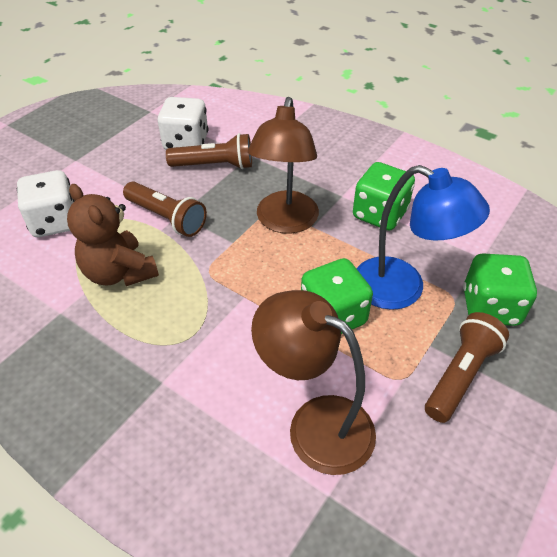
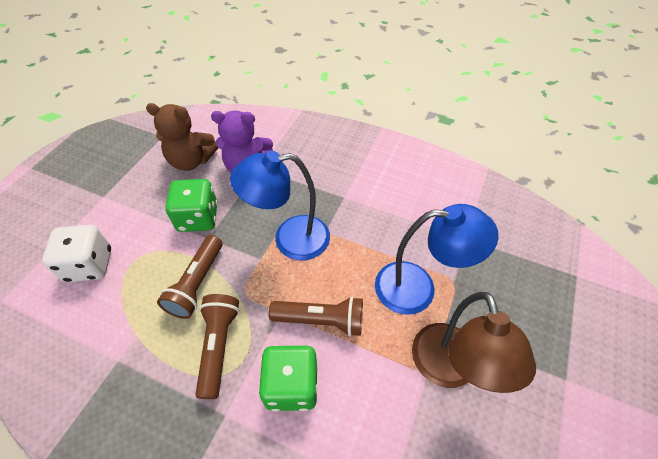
blue lamp: [356,165,490,310] = 1 -> [230,151,330,261] [375,204,499,315] = 2
brown lamp: [248,97,319,234] [251,290,376,475] = 2 -> [412,292,536,393] = 1
green dice: [301,258,373,334] [353,162,415,231] [463,254,537,326] = 3 -> [165,179,218,232] [258,345,318,412] = 2
purple teddy bear: none = 0 -> [211,110,273,172] = 1
white dice: [17,170,75,237] [158,97,208,150] = 2 -> [42,225,111,282] = 1

